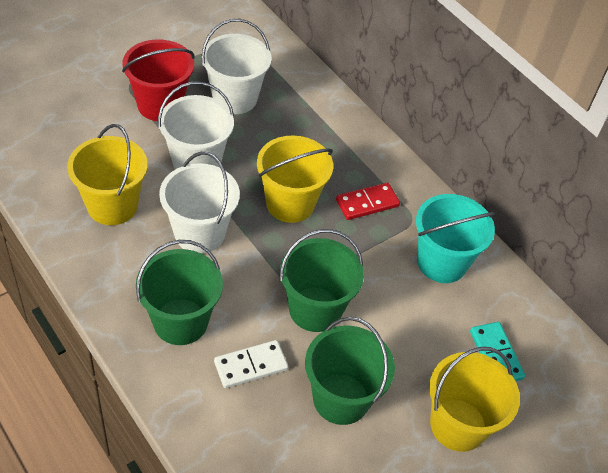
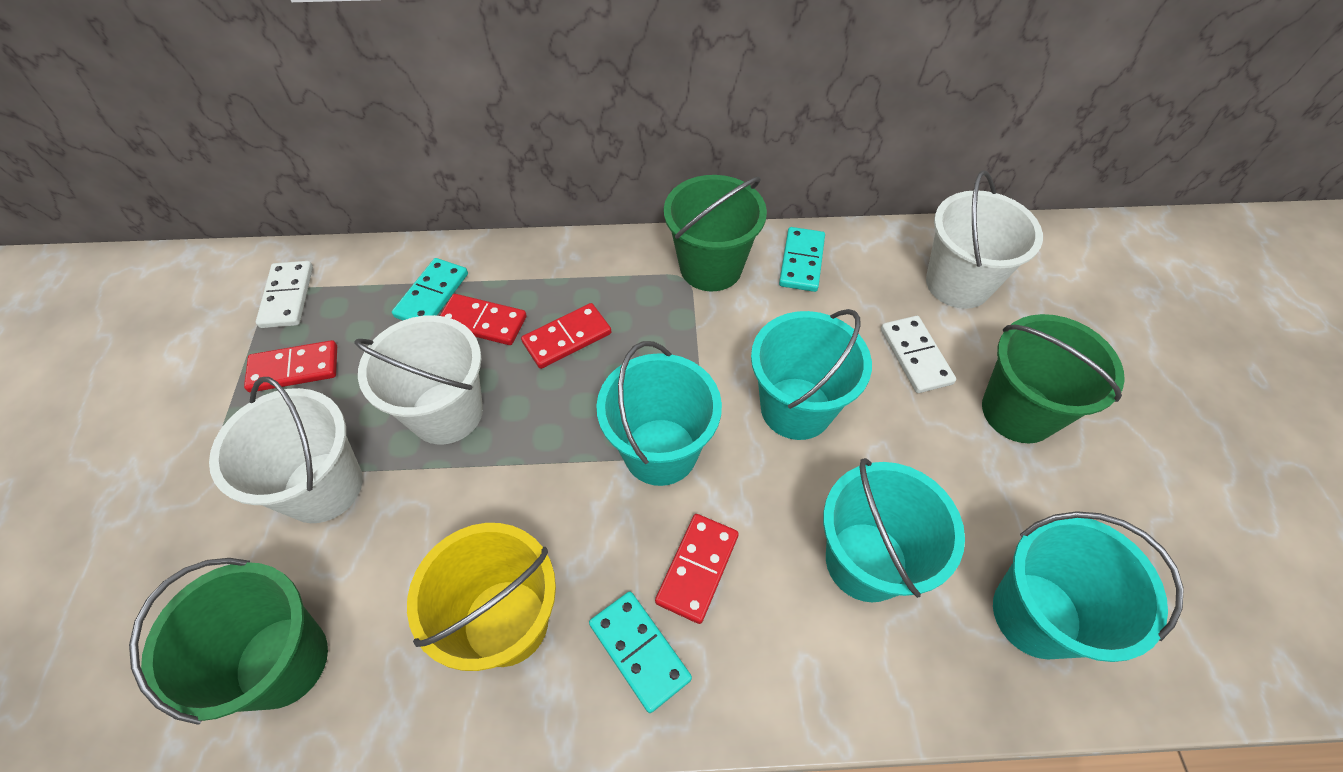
red bucket: [122,39,195,121] = 1 -> none = 0
red domino: [336,182,400,220] = 1 -> [244,340,337,392] [440,294,527,345] [521,303,611,369] [655,514,739,624] = 4
turquoise bucket: [416,194,496,283] = 1 -> [596,341,722,486] [751,309,872,440] [823,458,965,602] [993,511,1184,662] = 4
turquoise domino: [470,322,525,381] = 1 -> [392,258,468,320] [589,591,692,713] [779,227,825,292] = 3
white domino: [214,340,288,388] = 1 -> [256,261,313,328] [881,316,956,393] = 2
yellow bucket: [67,124,148,225] [257,136,333,223] [429,347,520,452] = 3 -> [407,523,556,671] = 1

